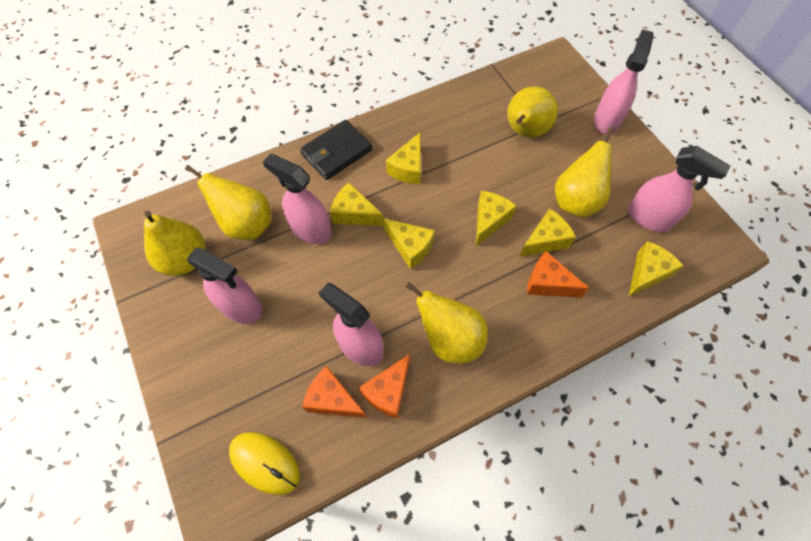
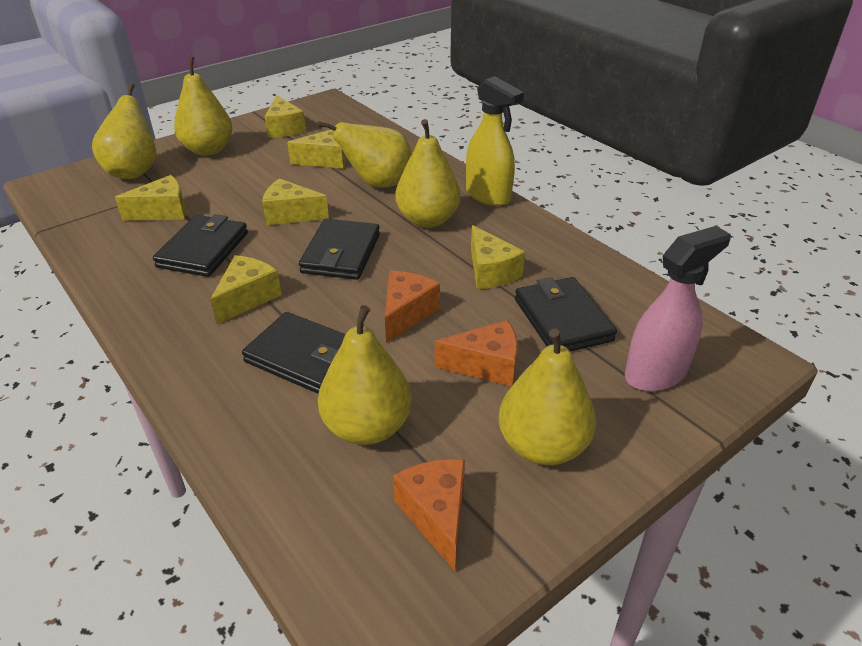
black wallet: [300,120,372,180] = 1 -> [153,214,248,277] [242,312,345,394] [299,219,380,280] [515,277,617,352] = 4
pink spray bottle: [187,248,263,324] [263,154,331,244] [319,283,383,366] [594,29,654,134] [628,146,731,232] = 5 -> [625,226,731,391] = 1
yellow mouse: [229,432,300,495] = 1 -> none = 0
yellow pear: [144,211,205,276] [185,165,272,240] [406,282,488,364] [507,86,558,138] [555,126,614,218] = 5 -> [92,83,156,179] [174,56,233,156] [317,121,412,188] [318,305,412,445] [395,119,461,228] [499,329,596,465] = 6
yellow spray bottle: none = 0 -> [466,76,524,206] = 1

